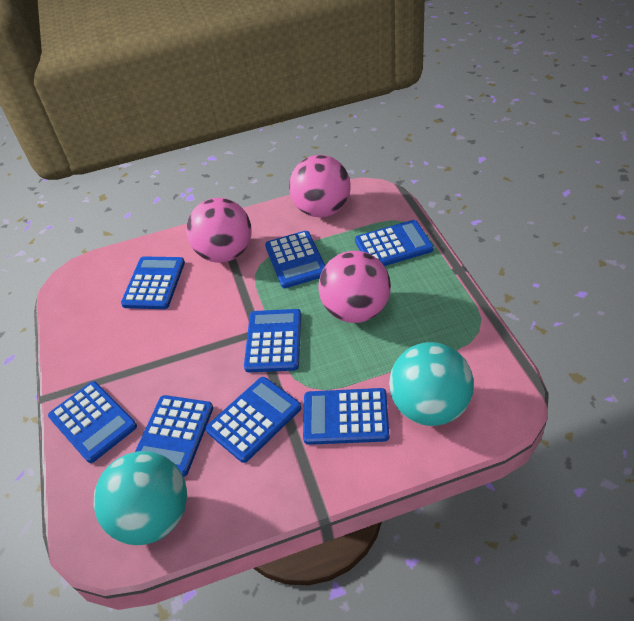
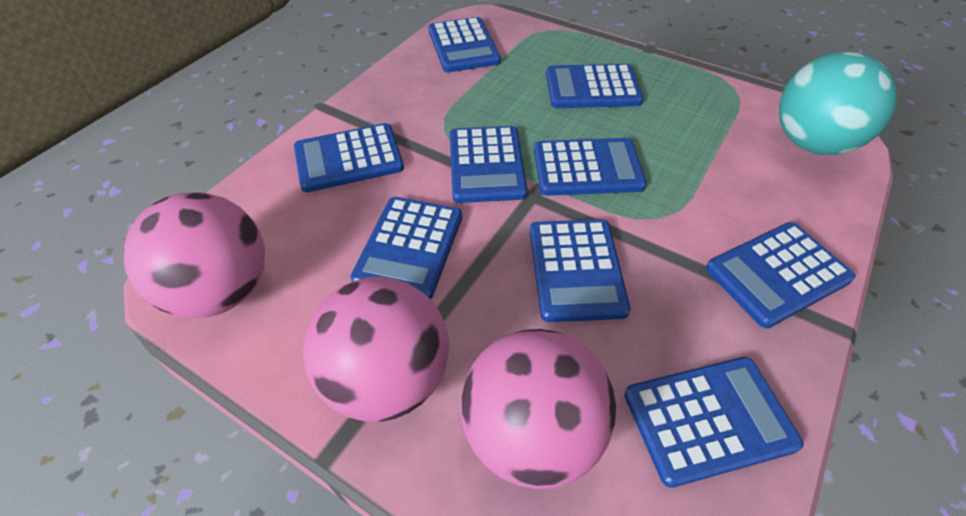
blue calculator: [48,381,137,463] [121,256,185,309] [135,395,213,477] [205,377,301,463] [244,309,301,372] [265,231,325,288] [303,388,389,445] [355,220,434,266] = 8 -> [294,123,404,192] [350,197,462,299] [428,17,501,72] [450,126,527,203] [530,219,631,322] [534,138,646,196] [546,64,643,108] [624,357,803,488] [706,222,855,328] = 9
turquoise ball: [94,451,187,545] [389,342,474,426] = 2 -> [779,52,897,155] = 1

